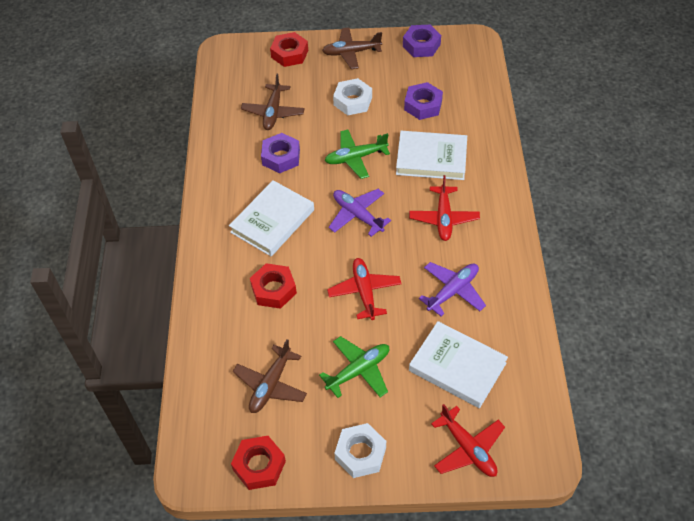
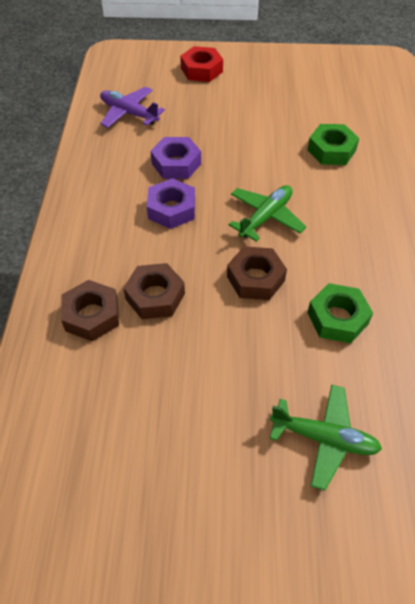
brown nut: none = 0 -> [61,280,119,342] [123,263,185,319] [227,246,287,300] = 3
brown plane: [233,339,307,413] [241,74,305,130] [322,28,382,69] = 3 -> none = 0
green nut: none = 0 -> [307,124,359,165] [307,283,373,343] = 2
purple nut: [261,133,300,173] [403,25,441,57] [404,82,443,120] = 3 -> [147,178,195,229] [150,137,201,179] = 2
purple plane: [328,189,391,237] [419,262,486,316] = 2 -> [100,86,165,128] = 1
red nut: [231,436,286,490] [250,263,297,309] [270,32,308,67] = 3 -> [180,46,223,82] = 1
red plane: [327,258,402,320] [409,175,480,241] [431,404,505,477] = 3 -> none = 0
white book: [229,180,314,256] [396,131,467,180] [409,321,508,408] = 3 -> none = 0
white nut: [333,78,372,115] [334,423,386,478] = 2 -> none = 0

